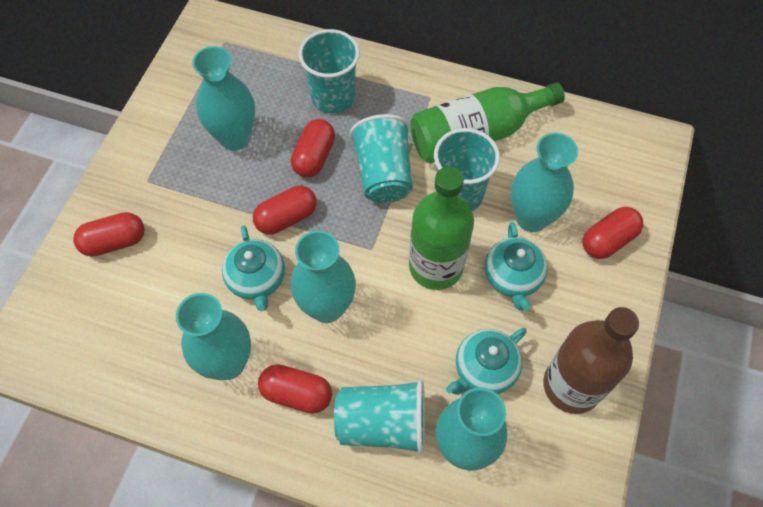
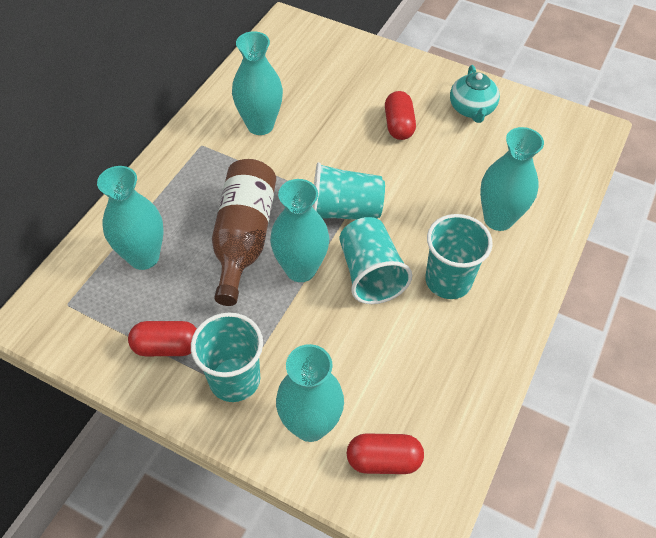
green bottle: [409,166,474,290] [410,83,565,163] = 2 -> none = 0
red capsule: [73,212,145,256] [253,186,317,235] [258,364,332,414] [291,119,335,177] [583,207,643,259] = 5 -> [128,321,197,356] [347,433,424,474] [385,91,416,140] = 3
turquoise teapot: [222,225,285,311] [446,327,527,395] [485,222,548,310] = 3 -> [450,65,500,123] = 1

